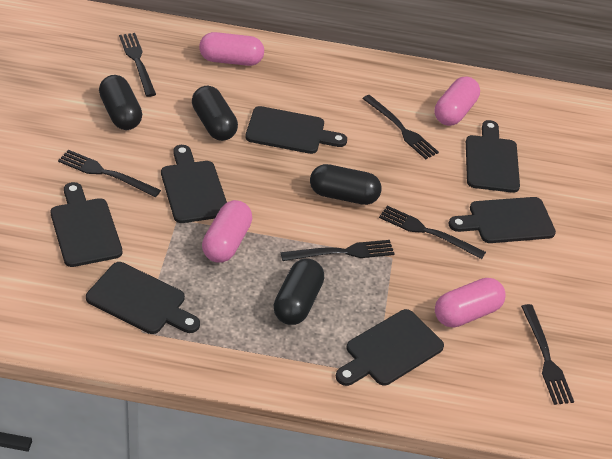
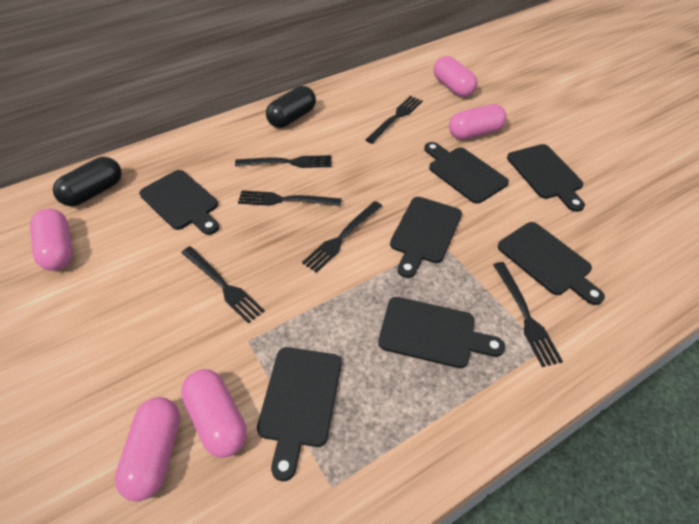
black capsule: [99,75,142,130] [192,86,238,141] [274,259,324,325] [310,164,382,205] = 4 -> [53,157,122,206] [266,86,316,128] = 2
pink capsule: [199,32,264,66] [202,200,252,263] [435,77,480,126] [435,278,506,328] = 4 -> [30,208,73,271] [115,397,180,501] [181,369,247,458] [433,56,477,97] [449,104,507,140] = 5

